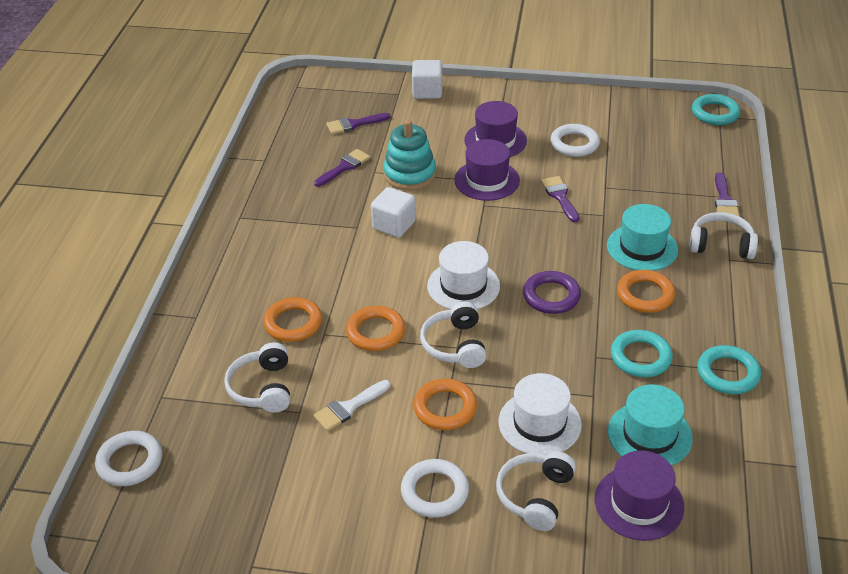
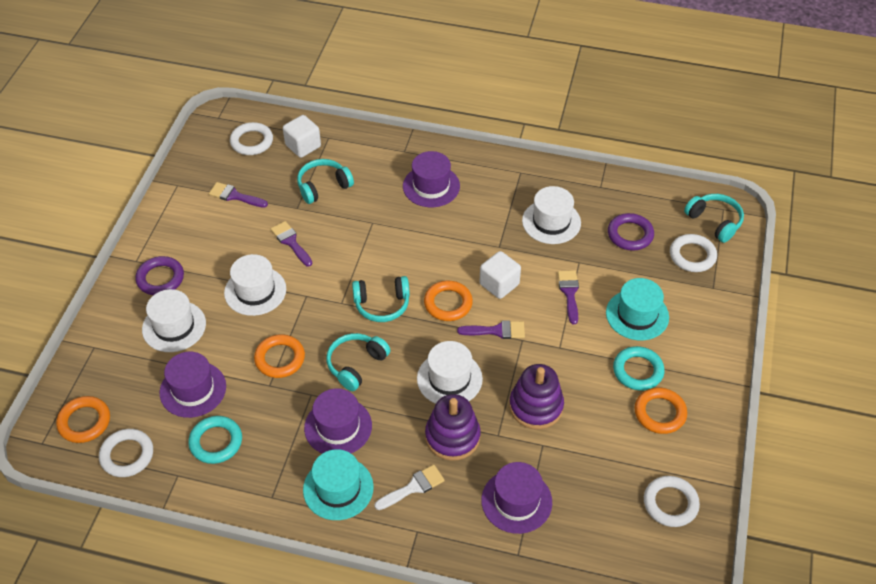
purple hat: [454,139,520,201] [464,101,527,157] [595,450,684,541] = 3 -> [160,352,226,418] [304,388,372,454] [403,151,460,207] [481,462,552,534] = 4
purple ring: [523,271,581,314] = 1 -> [135,256,184,295] [608,213,654,251] = 2
purple stacking toy: none = 0 -> [425,394,481,461] [509,364,564,429] = 2
turquoise headphones: none = 0 -> [297,159,354,204] [326,333,390,391] [352,276,410,322] [684,194,744,243] = 4
turquoise ring: [611,330,673,377] [692,94,740,125] [698,345,761,394] = 3 -> [188,416,242,464] [613,346,665,390] = 2
turquoise stacking toy: [383,120,436,190] = 1 -> none = 0
white hat: [427,241,500,310] [499,373,582,455] = 2 -> [142,289,206,352] [224,254,286,316] [417,341,483,404] [522,186,581,244] = 4
white headphones: [224,342,290,413] [420,302,486,368] [496,451,576,531] [689,212,758,259] = 4 -> none = 0
white ring: [95,431,162,486] [401,459,469,518] [550,124,600,157] = 3 -> [99,429,153,477] [230,122,273,155] [644,476,700,527] [670,234,717,272] = 4

